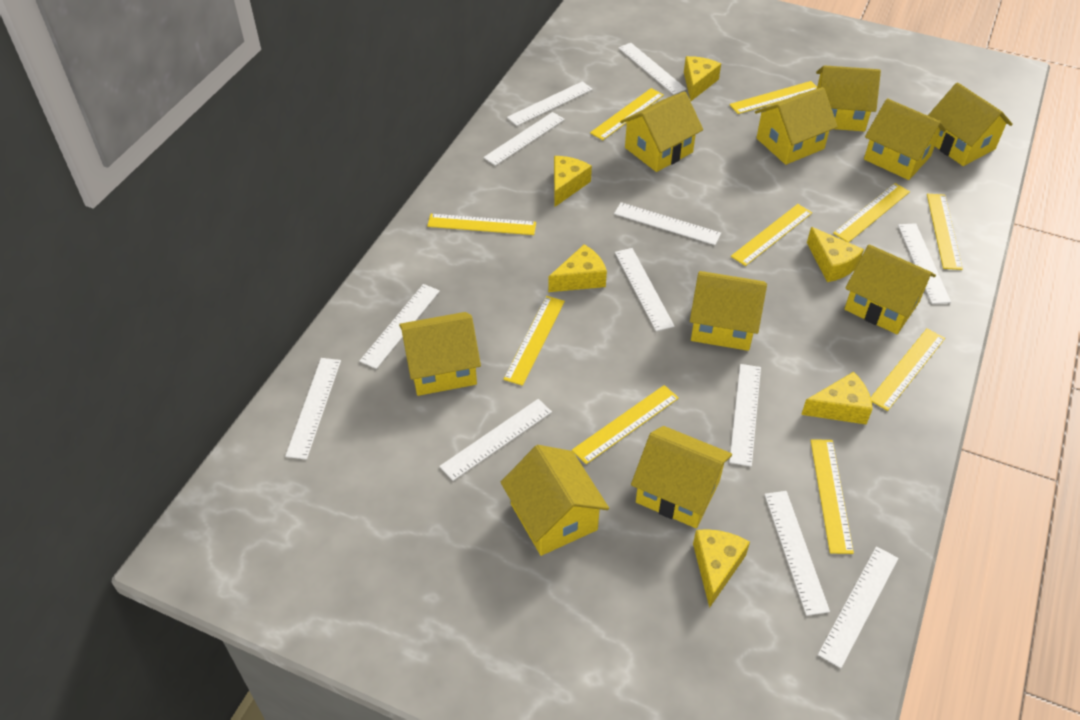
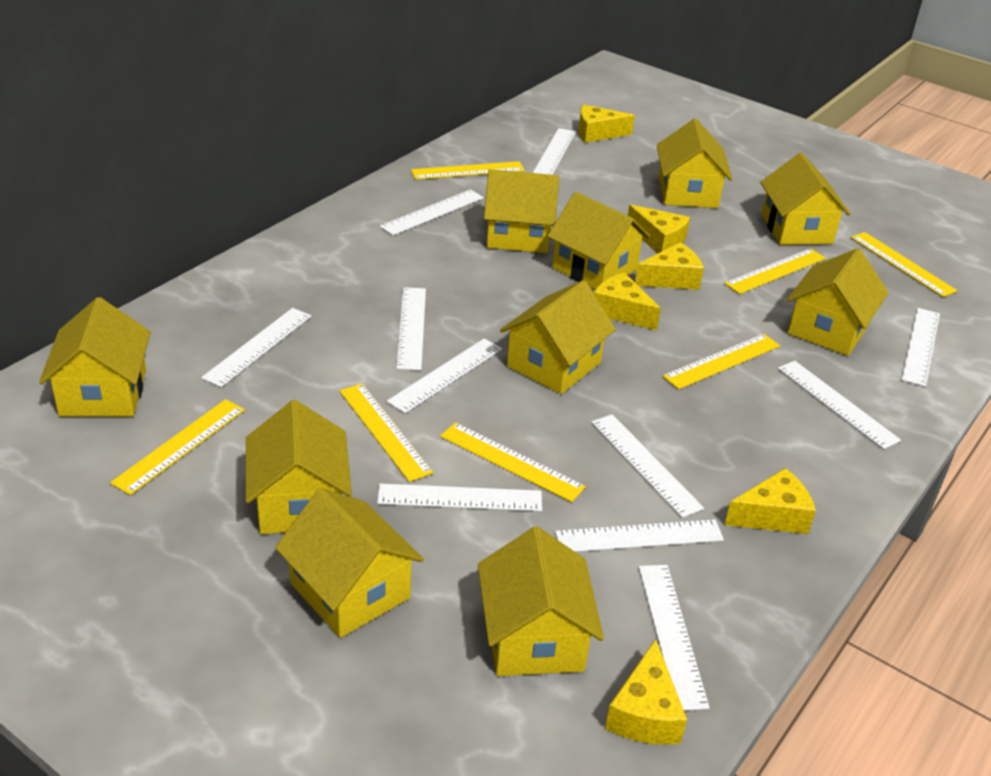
white ruler: [285,358,341,460] [359,284,440,369] [439,399,552,481] [483,112,565,166] [507,81,593,126] [614,202,721,245] [615,248,675,331] [618,43,686,95] [729,364,761,467] [764,491,830,616] [818,546,898,668] [898,223,951,304] = 12 -> [201,308,311,387] [377,484,542,511] [380,189,484,235] [387,338,502,413] [396,287,426,370] [533,128,576,175] [555,519,724,552] [591,414,704,518] [639,565,710,711] [778,361,901,449] [901,308,940,387] = 11
yellow ruler: [427,214,536,235] [503,296,565,386] [572,385,679,464] [590,88,664,140] [729,81,817,114] [731,204,812,266] [810,439,854,554] [833,183,910,243] [870,329,945,411] [927,194,963,270] = 10 -> [110,399,245,495] [339,383,433,482] [411,161,525,180] [440,422,586,502] [662,334,780,390] [724,248,826,294] [851,232,958,297] = 7

